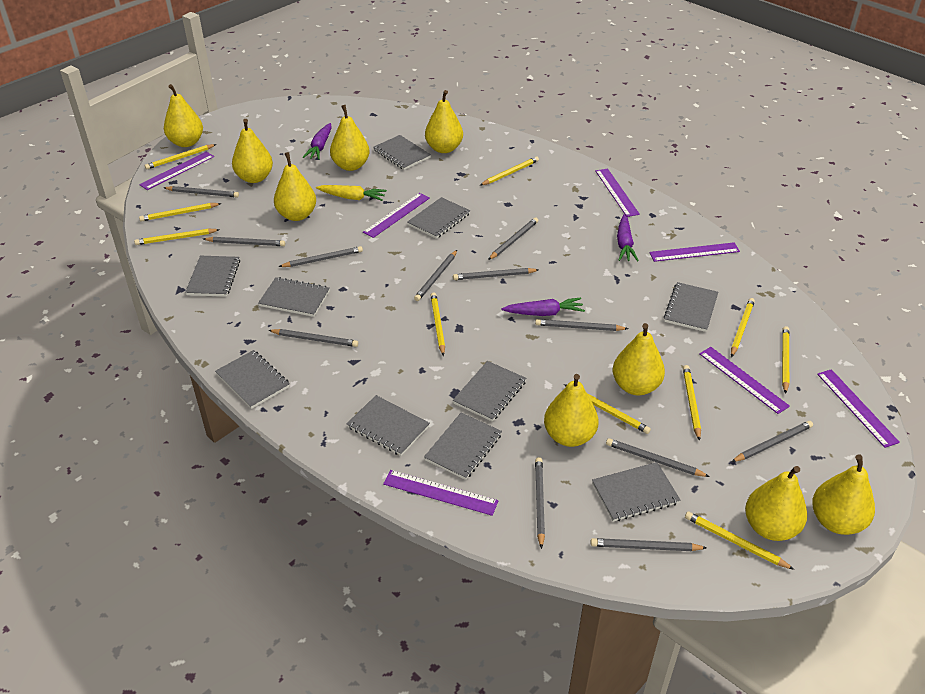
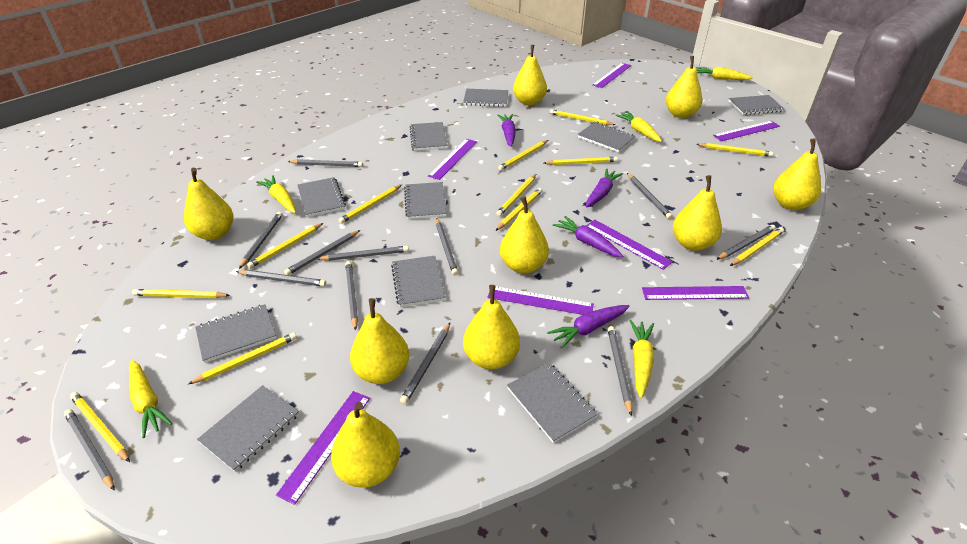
purple carrot: [303,123,332,160] [502,297,585,316] [617,214,639,261] = 3 -> [497,114,516,147] [547,305,629,349] [553,216,623,258] [586,168,623,208] = 4
yellow carrot: [316,185,387,201] = 1 -> [129,360,172,438] [256,175,296,213] [615,111,662,142] [630,320,654,398] [696,67,753,80] = 5
yellow pencil: [134,229,220,245] [139,203,222,222] [145,144,216,170] [430,292,445,356] [480,156,539,185] [564,384,651,434] [683,365,701,441] [685,512,795,570] [731,298,755,357] [782,326,789,394] = 10 -> [70,392,130,462] [132,289,230,298] [188,333,297,384] [247,223,323,269] [338,185,402,224] [495,188,543,231] [496,174,536,216] [498,140,548,171] [544,157,618,165] [550,109,615,125] [696,143,773,157] [730,227,784,266] = 12

